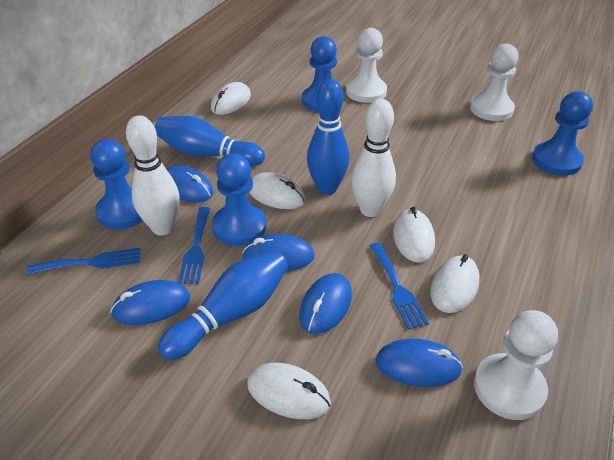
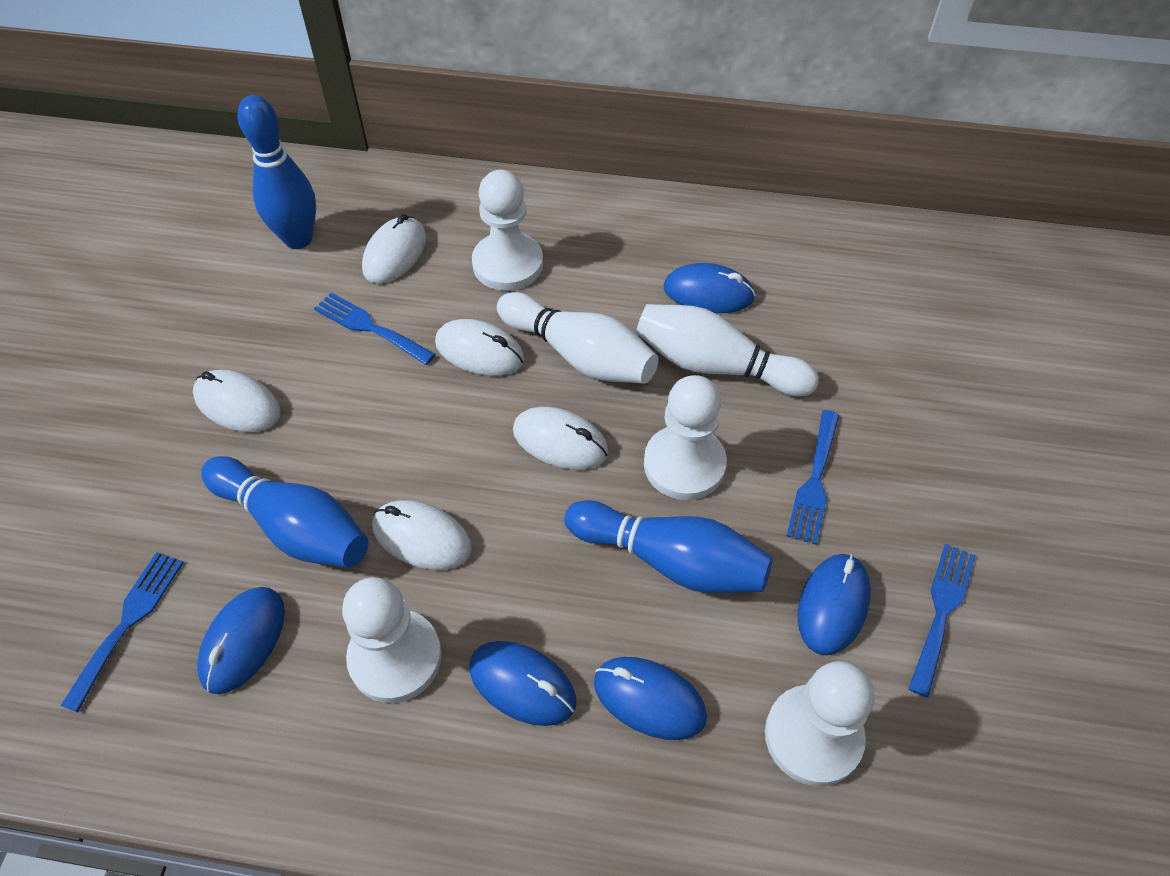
blue fork: [26,248,140,275] [178,207,210,284] [370,243,429,330] = 3 -> [60,552,184,712] [314,292,436,365] [787,410,839,545] [908,544,976,698] = 4
blue pawn: [90,139,143,230] [212,153,267,246] [302,36,337,112] [532,91,593,176] = 4 -> none = 0
white pawn: [346,28,387,103] [470,44,519,121] [474,310,558,420] = 3 -> [342,577,442,703] [472,170,543,291] [644,375,727,500] [765,661,875,786] = 4

